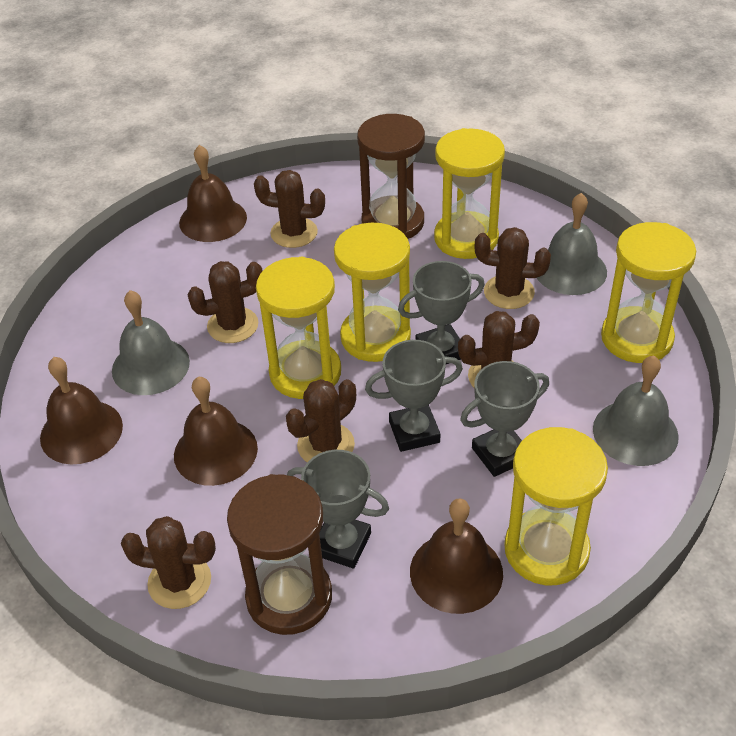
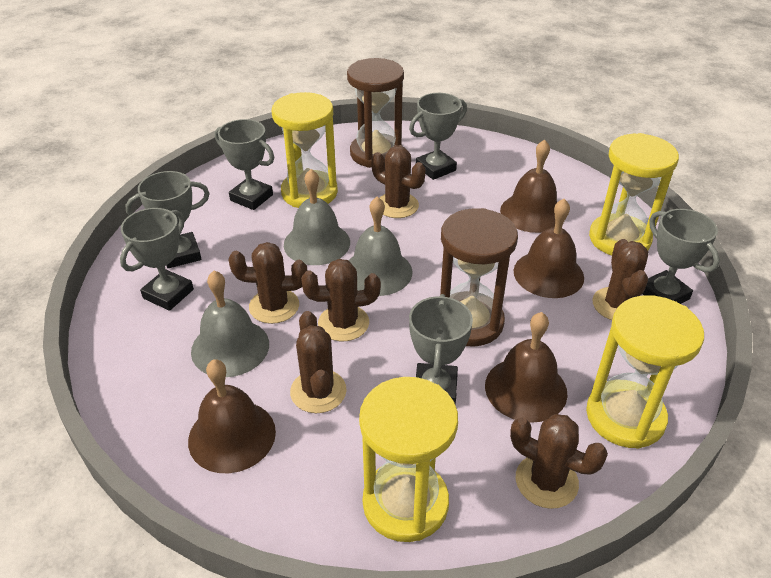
grey trophy: [287,450,389,568] [365,340,463,452] [398,261,485,364] [460,361,549,477] = 4 -> [120,208,194,311] [125,171,210,268] [215,119,274,210] [409,93,467,180] [409,294,473,405] [643,209,720,304] = 6
yellow hourglass: [256,257,341,399] [334,223,411,362] [434,128,505,259] [504,427,608,585] [601,222,696,363] = 5 -> [272,92,338,208] [359,377,458,542] [586,295,704,449] [589,133,679,256] = 4

